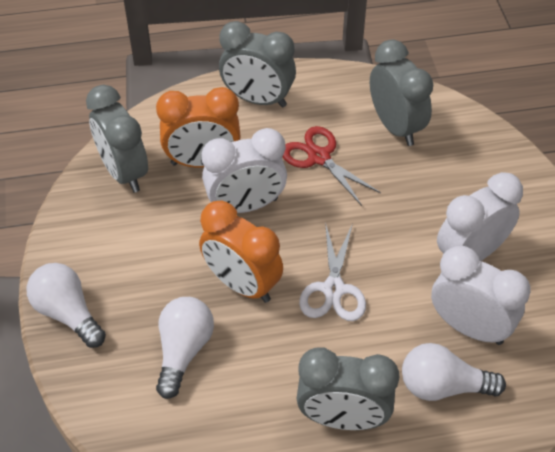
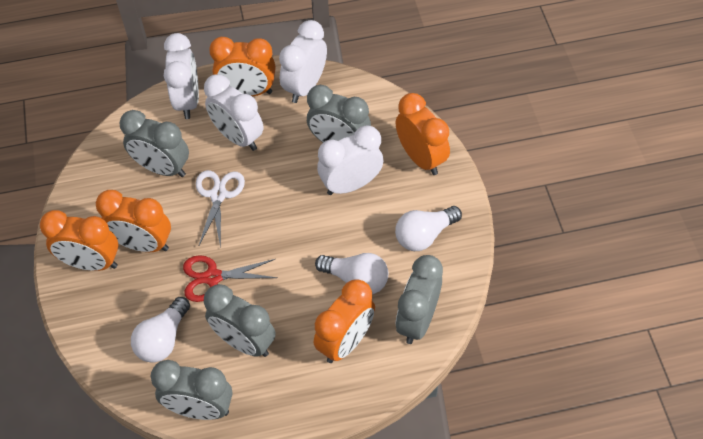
grey clock: [86,85,148,193] [219,21,296,108] [297,347,399,430] [370,39,433,146] = 4 -> [120,110,189,177] [151,360,232,420] [204,284,276,357] [307,85,371,143] [396,255,443,344] = 5
orange clock: [156,87,241,168] [199,201,283,303] = 2 -> [40,210,118,271] [96,190,171,252] [209,37,276,96] [314,279,375,363] [396,93,450,175] = 5
white clock: [202,128,287,213] [431,245,531,345] [437,172,523,261] = 3 -> [164,33,199,119] [204,74,264,151] [279,20,327,103] [317,125,383,195] = 4

